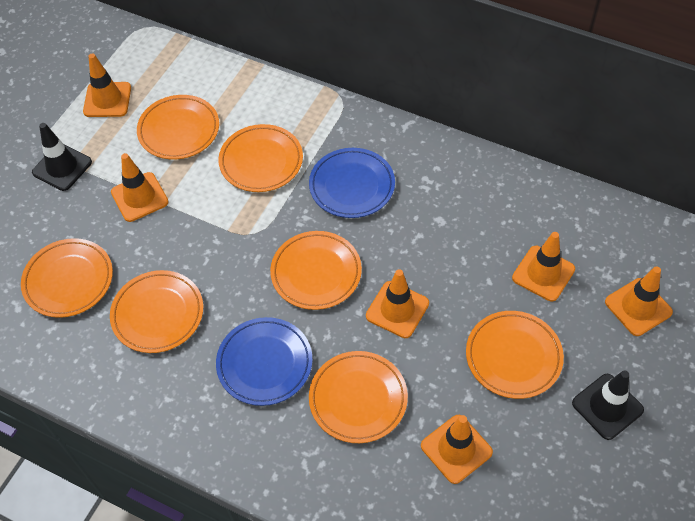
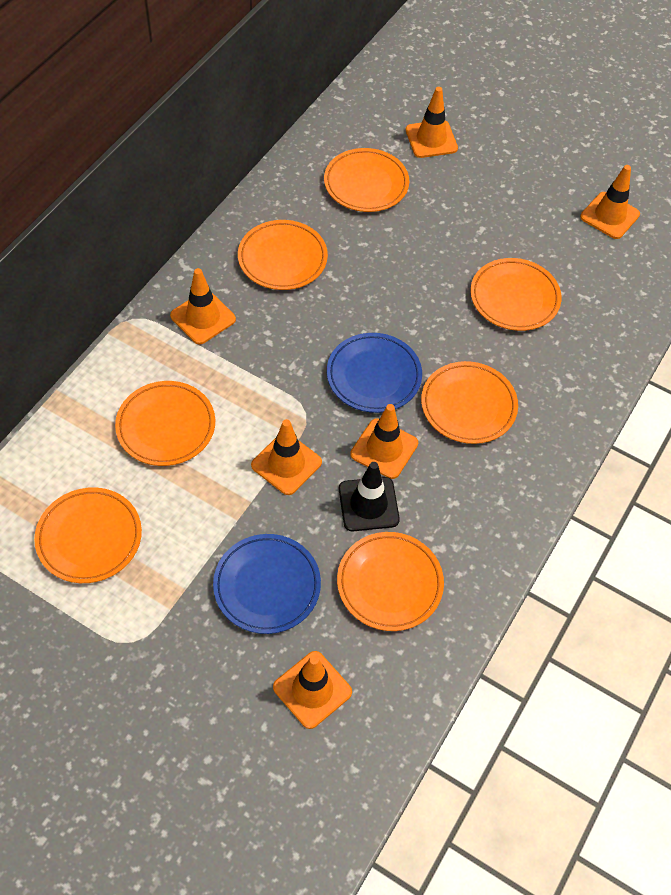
black traffic cone: [32,123,92,191] [572,370,644,440] = 2 -> [339,462,400,531] = 1

